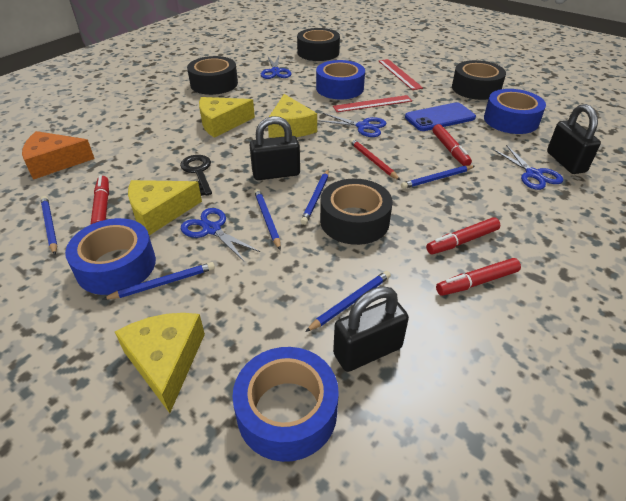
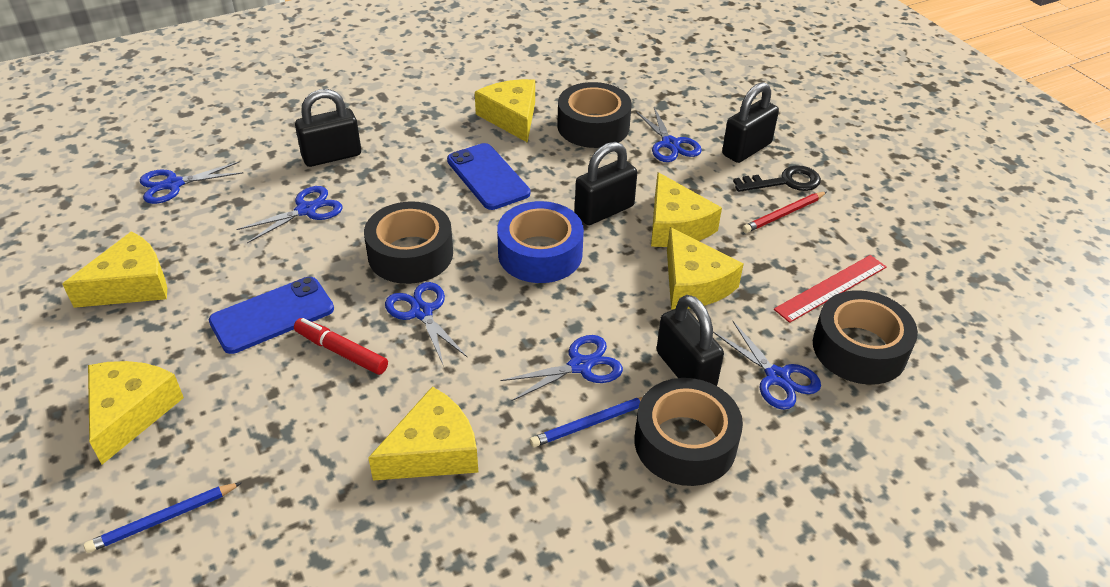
black padlock: [249,116,300,180] [333,286,409,372] [547,104,601,174] = 3 -> [295,89,361,167] [575,142,637,225] [656,295,724,386] [722,82,779,163] = 4
blue pencil: [41,196,57,255] [103,262,215,299] [254,189,281,250] [301,169,329,225] [305,271,391,332] [401,165,475,189] = 6 -> [84,482,242,553] [530,397,643,447] = 2
blue phone: [405,102,476,131] = 1 -> [209,277,334,354] [447,143,530,210] = 2
blue scissors: [181,208,260,262] [261,56,291,79] [318,113,387,137] [493,145,563,190] = 4 -> [140,161,243,204] [236,186,343,243] [385,282,467,364] [501,335,623,401] [636,107,702,162] [713,321,821,410] = 6
blue tape: [65,218,156,295] [232,347,339,462] [316,60,365,99] [484,89,546,134] = 4 -> [497,201,584,283] = 1
orange cheese: [22,131,95,180] = 1 -> none = 0
red marker: [91,175,109,224] [426,217,500,254] [432,124,472,166] [436,258,521,296] = 4 -> [294,318,388,375] = 1
red ruler: [333,95,412,112] [379,59,423,90] = 2 -> [774,255,887,323] = 1
yellow cheese: [115,313,205,413] [128,180,202,235] [199,97,255,138] [268,94,317,138] = 4 -> [63,231,167,308] [88,361,184,465] [368,386,478,481] [475,79,535,143] [651,172,722,247] [667,227,744,309] = 6

